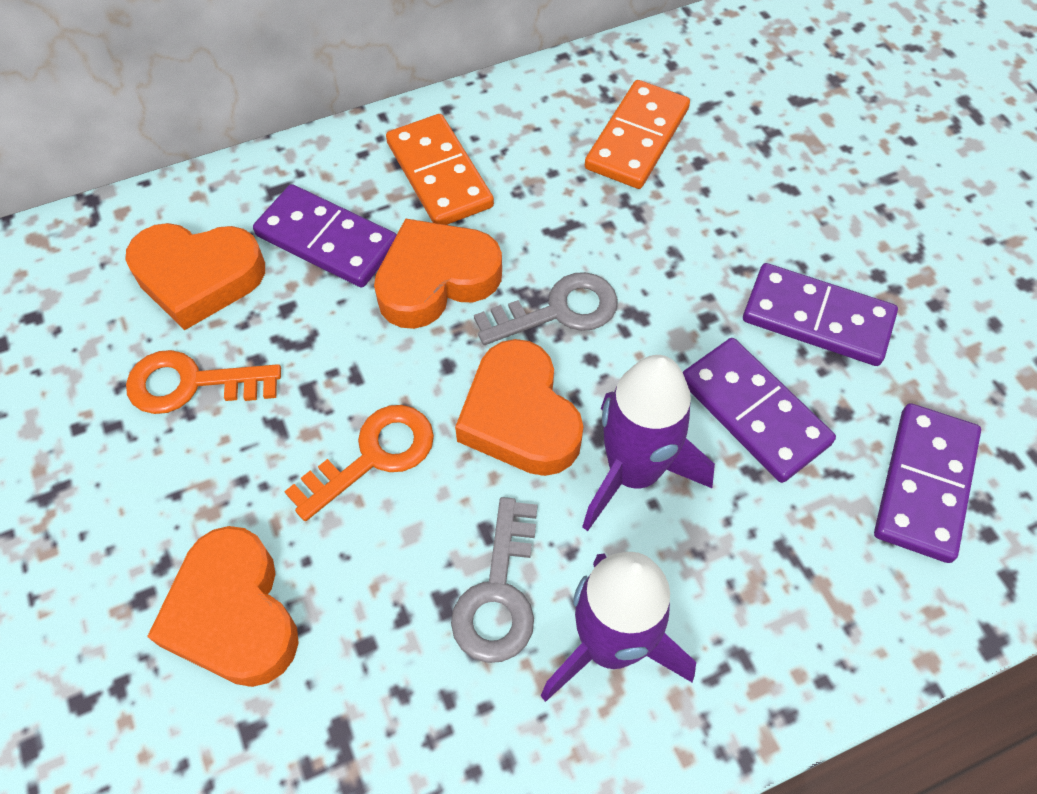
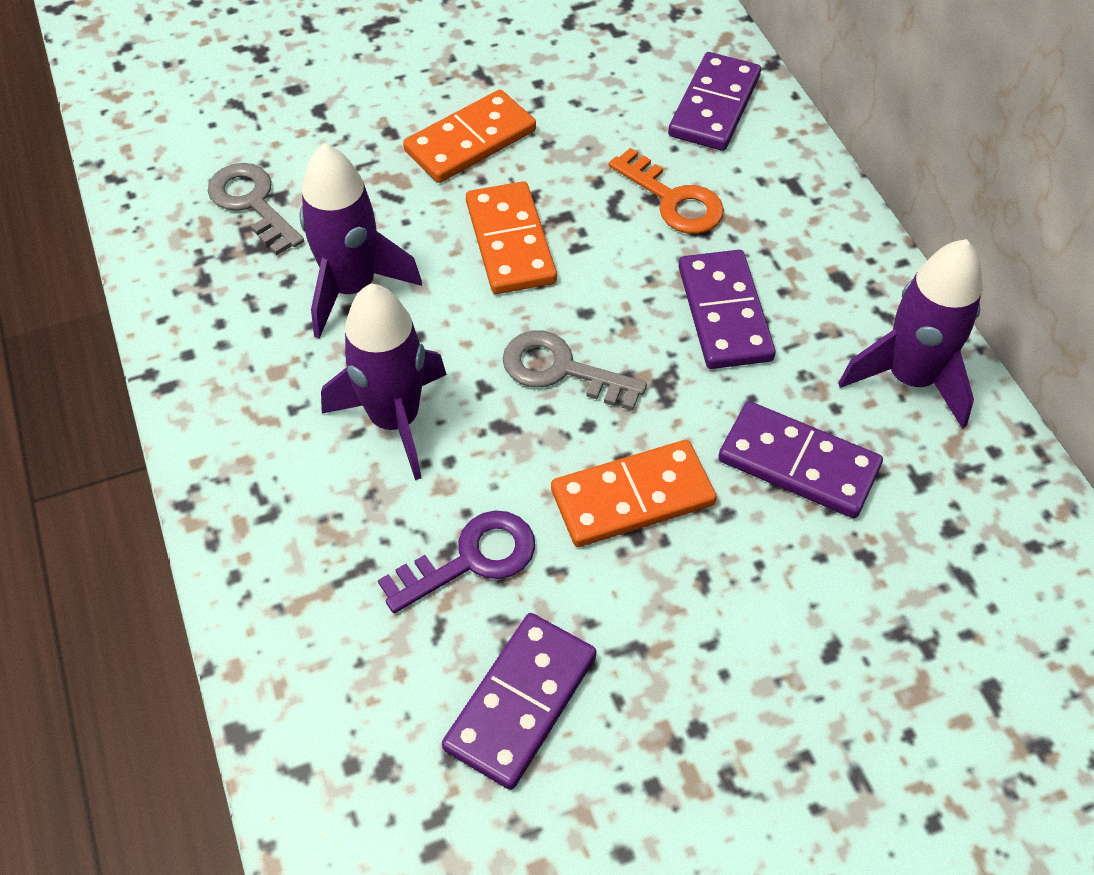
orange domino: [386,114,494,225] [585,80,690,189] = 2 -> [403,90,536,183] [466,181,557,294] [551,440,717,547] = 3
orange heart: [125,223,265,330] [147,526,299,687] [374,218,502,329] [455,339,583,476] = 4 -> none = 0
orange key: [126,350,281,414] [284,405,434,521] = 2 -> [609,148,724,234] = 1
purple key: none = 0 -> [378,511,535,613] = 1
purple rocket: [541,552,696,702] [582,355,715,531] = 2 -> [299,143,422,339] [321,284,447,480] [838,239,983,429] = 3

